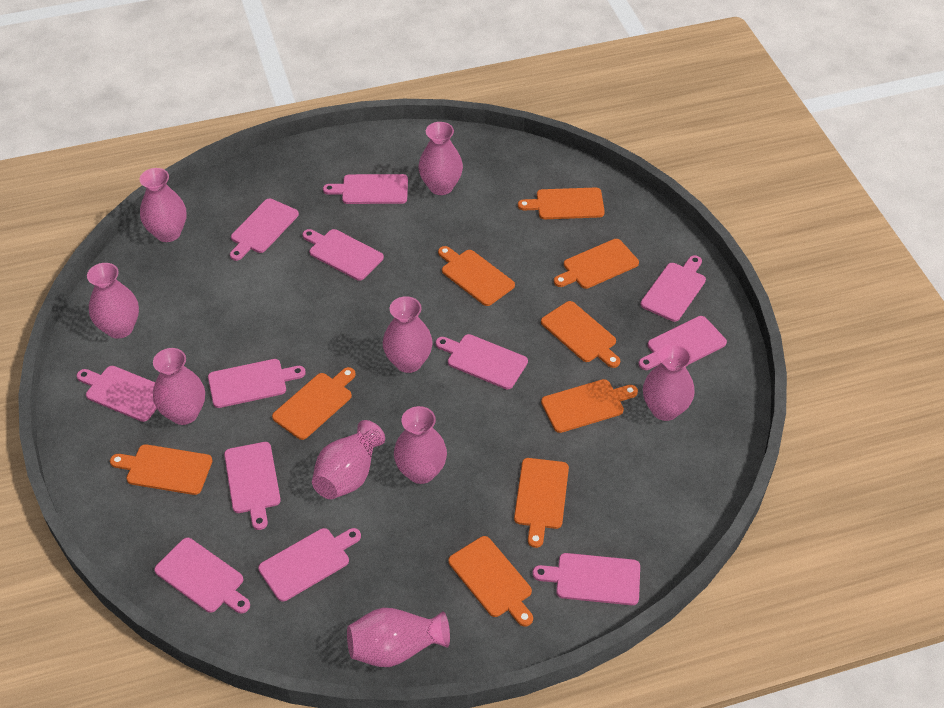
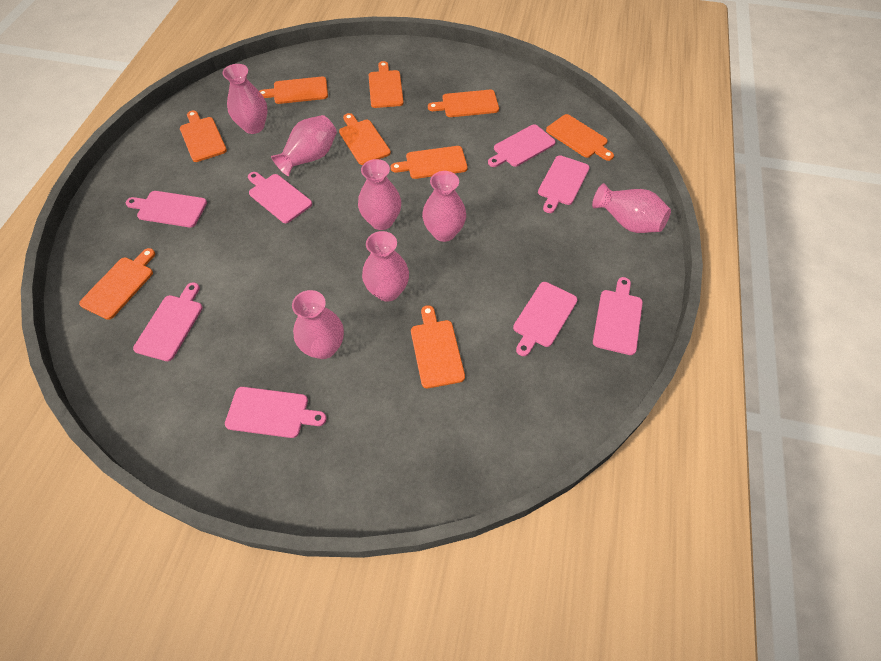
pink cutting board: [77,366,157,422] [154,538,250,613] [208,359,306,408] [224,442,281,530] [230,199,299,261] [258,528,361,602] [302,229,384,281] [323,174,408,204] [436,334,528,389] [532,553,640,605] [639,316,727,370] [640,255,706,322] = 12 -> [126,191,207,227] [133,282,203,361] [225,387,327,438] [248,172,312,223] [488,124,556,167] [513,282,578,356] [538,155,590,213] [593,277,643,355] = 8
pink vase: [87,263,139,339] [140,168,186,242] [153,348,205,425] [312,420,385,499] [347,608,450,667] [383,296,433,373] [394,406,447,484] [418,122,463,195] [643,344,694,421] = 9 -> [223,64,268,134] [271,115,337,176] [292,290,344,359] [358,159,401,230] [362,231,409,301] [422,171,466,242] [592,183,671,233] = 7

